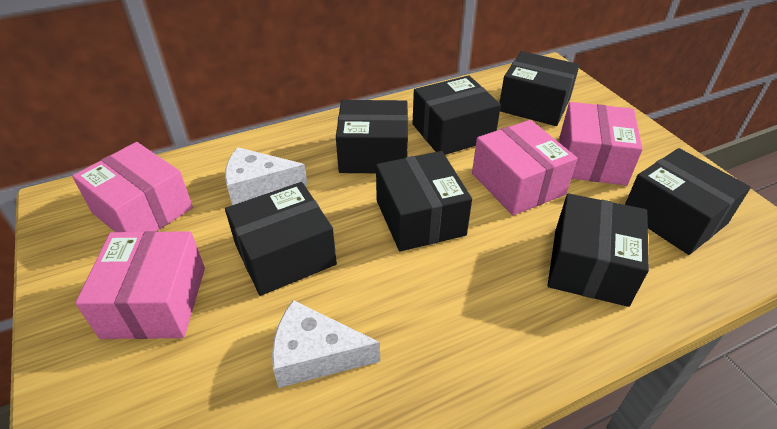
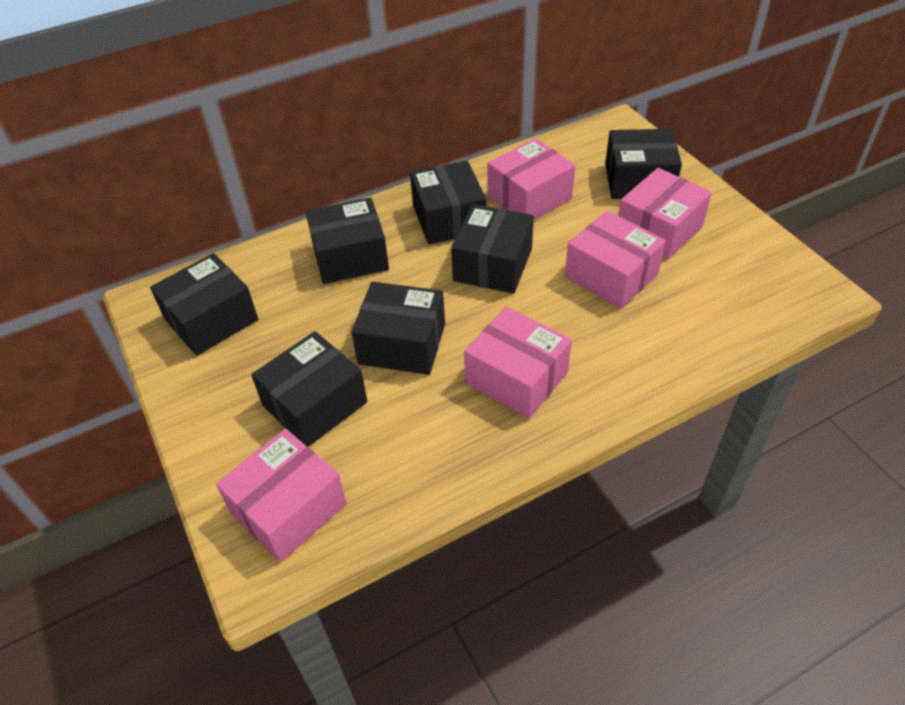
pink box: [72,142,193,232] [75,231,205,339] [472,120,577,215] [560,102,643,186] = 4 -> [216,429,347,562] [464,307,572,419] [488,138,575,220] [565,211,666,309] [618,168,712,260] = 5
white cheese: [225,147,307,205] [272,300,380,388] = 2 -> none = 0

